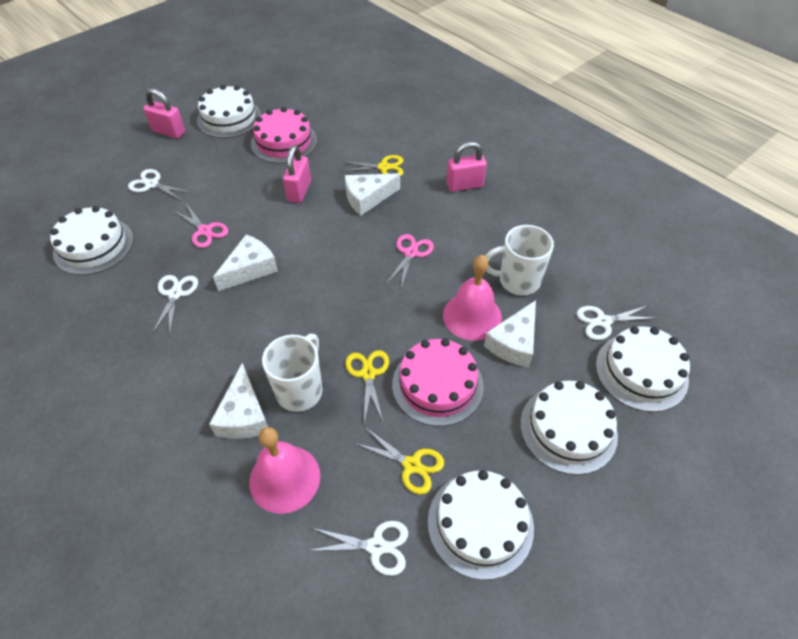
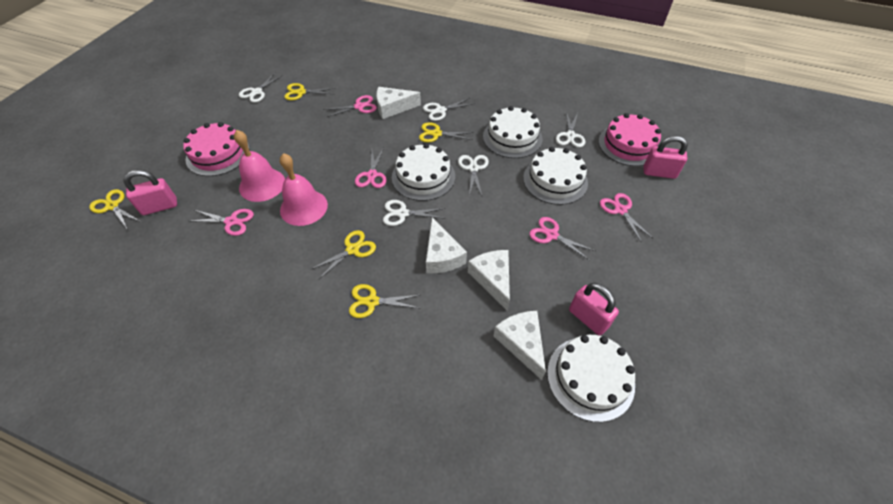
pink scissors: [173,204,228,248] [386,234,434,289] = 2 -> [190,209,254,236] [323,95,377,117] [355,148,387,188] [529,217,595,260] [600,193,653,243] = 5
white cake: [50,206,134,275] [197,85,261,138] [428,470,534,580] [520,381,618,475] [596,326,690,412] = 5 -> [392,143,455,201] [483,106,542,158] [523,147,588,205] [547,335,635,422] = 4
white mug: [262,334,323,412] [485,225,554,295] = 2 -> none = 0
white scissors: [128,169,192,200] [152,275,198,336] [308,521,408,576] [577,305,655,340] = 4 -> [239,73,283,103] [383,200,445,226] [423,98,475,121] [458,155,489,196] [556,112,585,147] = 5
yellow scissors: [341,155,403,176] [345,350,389,423] [355,427,444,495] = 3 -> [89,189,141,230] [284,83,335,100] [310,230,376,279] [349,284,420,318] [419,122,474,143] = 5

